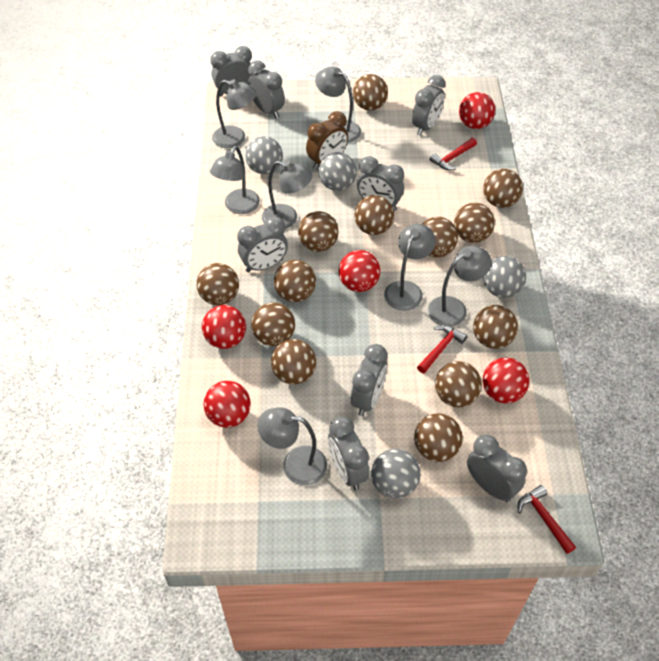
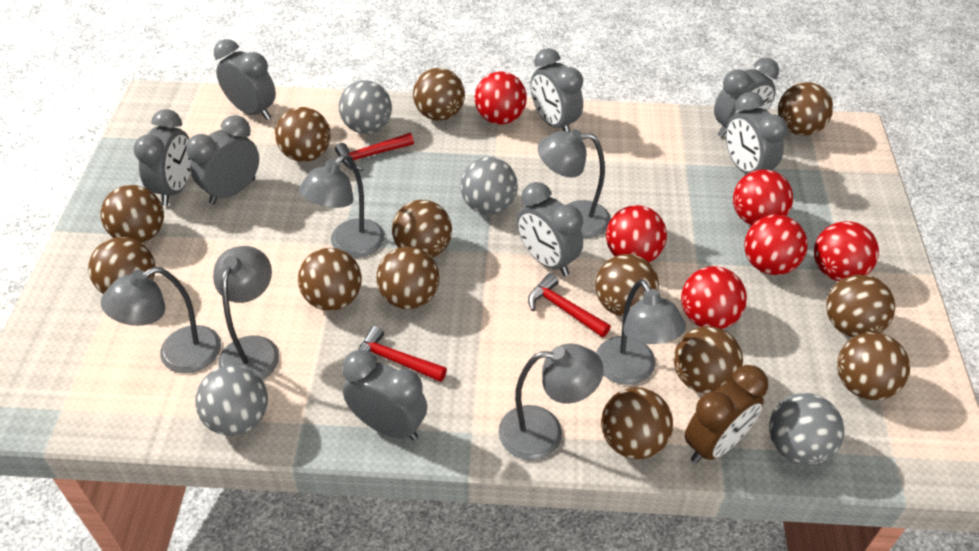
grey lamp: [210,146,260,214] [212,79,257,148] [257,407,327,485] [262,161,312,229] [315,67,361,143] [384,224,436,311] [428,246,492,327] = 7 -> [101,267,221,373] [213,246,279,380] [299,154,385,258] [498,344,604,460] [538,129,611,238] [596,279,686,385] = 6
red ball: [202,305,246,349] [204,381,251,428] [338,250,380,292] [459,92,495,129] [483,358,529,403] = 5 -> [475,71,527,125] [606,205,667,262] [681,266,747,329] [733,169,793,225] [744,215,808,275] [814,221,879,281] = 6

